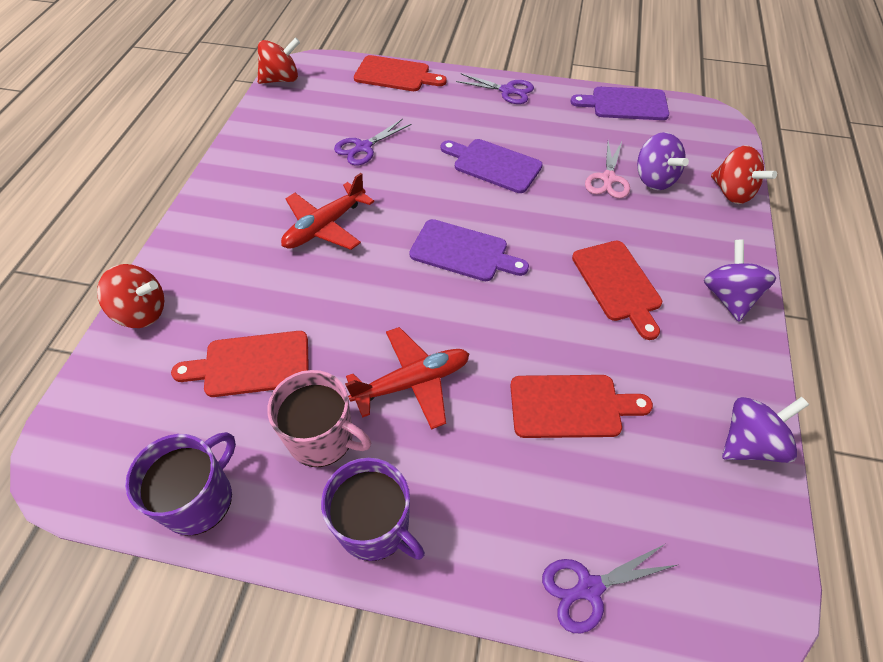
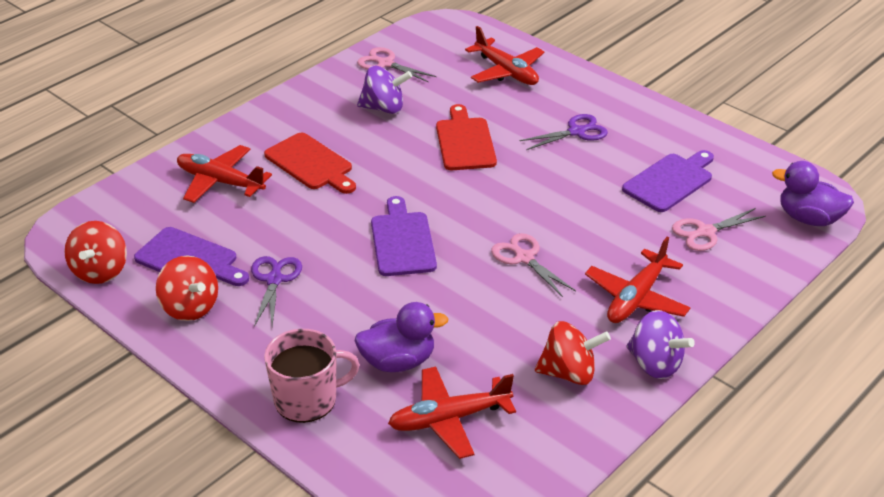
pink scissors: [585,141,630,199] = 1 -> [357,47,436,82] [491,233,576,297] [672,208,766,251] = 3
purple duck: none = 0 -> [355,302,449,372] [772,161,854,226] = 2
purple mug: [125,432,236,536] [321,458,425,561] = 2 -> none = 0
purple scissors: [334,118,412,165] [456,74,534,104] [542,544,677,633] = 3 -> [251,256,302,326] [519,114,608,150] = 2
purple spinning top: [637,132,689,190] [704,239,776,322] [722,397,809,463] = 3 -> [357,66,412,114] [626,310,695,379] = 2
red cutting board: [171,331,309,397] [354,55,447,91] [510,375,653,438] [572,241,662,340] = 4 -> [264,133,356,194] [436,104,497,170] = 2
red plane: [281,173,374,250] [345,327,469,430] = 2 -> [177,145,272,203] [388,367,516,459] [465,26,544,85] [585,237,691,323] = 4

